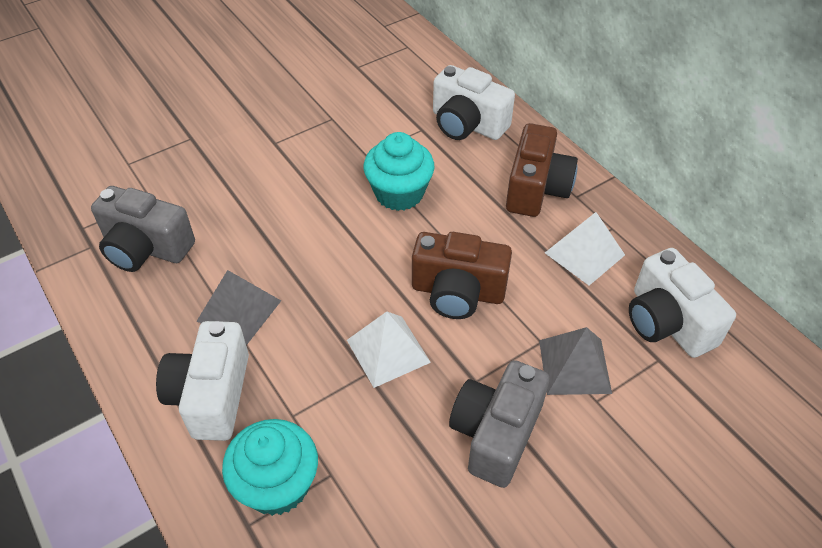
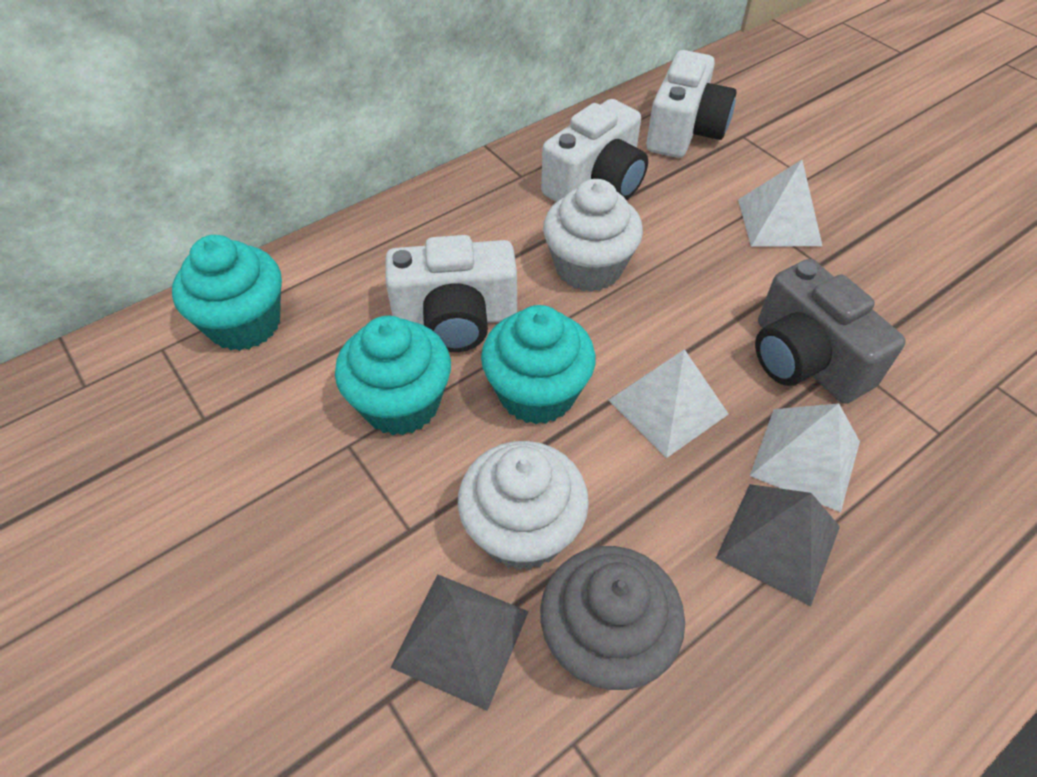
brown camera: [412,232,512,319] [506,123,578,217] = 2 -> none = 0
grey camera: [91,186,195,272] [449,360,549,488] = 2 -> [755,259,906,404] = 1
grey cupcake: none = 0 -> [540,546,685,690] = 1
turquoise cupcake: [222,419,318,516] [364,132,434,211] = 2 -> [172,235,282,351] [335,316,451,435] [481,305,596,424] = 3
white cupcake: none = 0 -> [458,441,589,570] [543,179,643,292] = 2
white pyramid: [347,312,431,388] [545,212,625,286] = 2 -> [609,349,729,458] [738,160,823,247] [750,403,860,512] = 3

